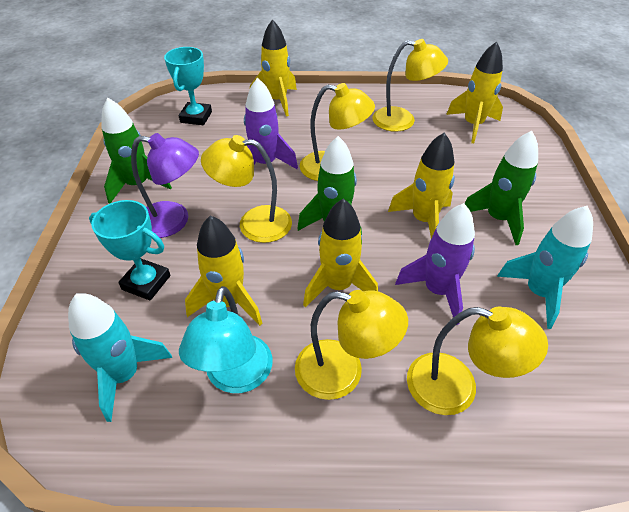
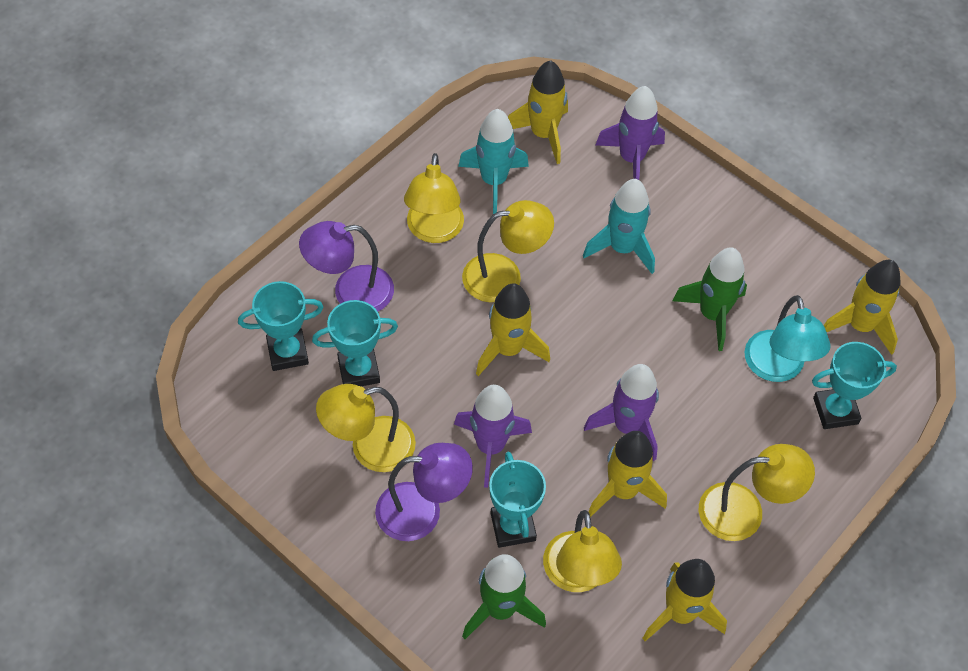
green rocket: [102,98,172,204] [297,136,362,235] [464,131,538,245] = 3 -> [462,554,546,639] [672,247,747,351] = 2
purple lamp: [131,133,199,238] = 1 -> [299,221,394,312] [375,443,473,541] = 2
purple rocket: [244,77,298,169] [395,203,475,325] = 2 -> [454,385,532,488] [584,364,659,461] [596,86,665,180] = 3
turquoise trophy: [89,200,171,301] [164,47,212,125] = 2 -> [238,281,324,371] [312,300,398,386] [489,452,546,548] [812,342,897,429] = 4

